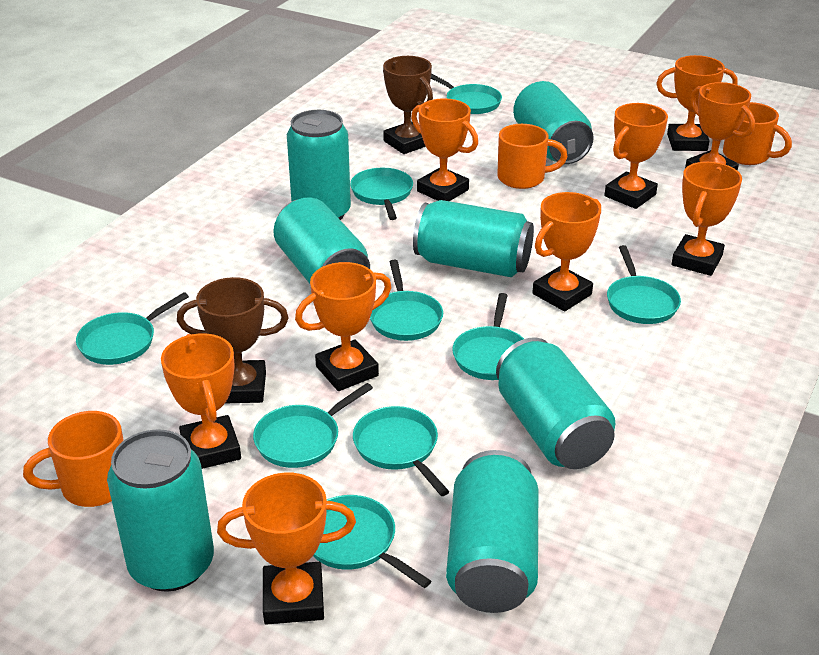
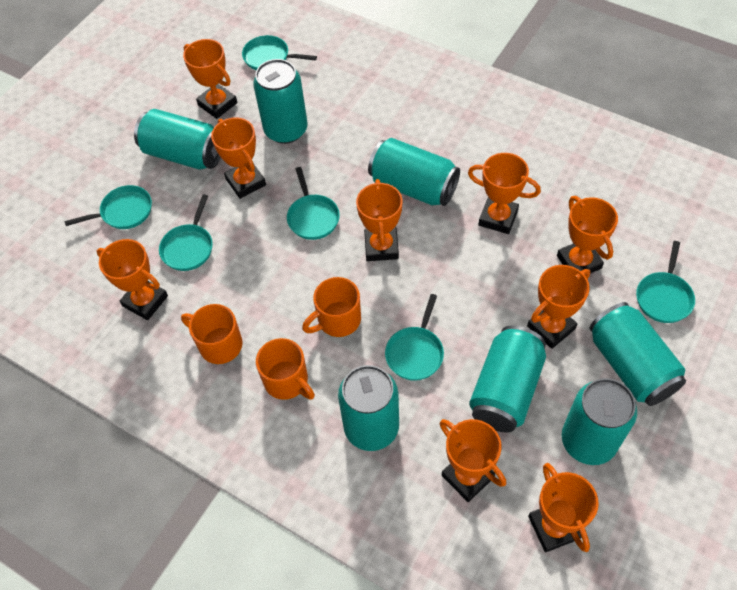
brown trophy: [177,277,289,403] [383,56,433,154] = 2 -> none = 0
turquoise pan: [76,292,189,365] [253,383,373,468] [313,495,431,588] [350,168,413,220] [353,406,450,496] [370,260,443,341] [431,74,502,114] [452,293,524,380] [607,245,681,324] = 9 -> [65,185,152,229] [159,195,213,271] [242,35,317,70] [287,167,340,240] [385,294,444,381] [636,241,695,323] = 6

